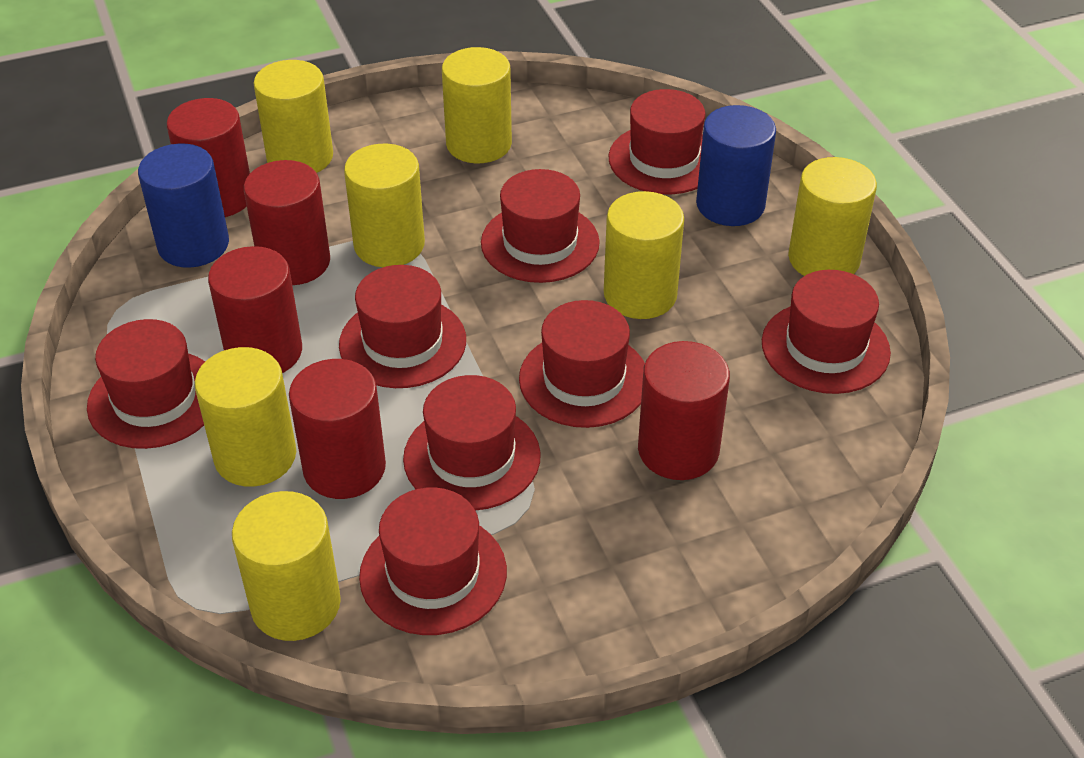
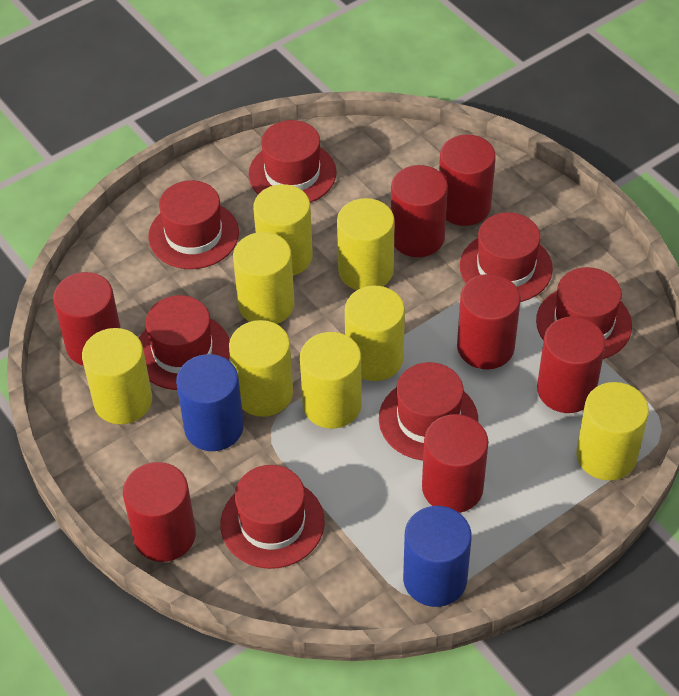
red cylinder: [167,98,250,217] [208,246,302,373] [244,160,330,285] [289,359,386,499] [638,341,730,480] = 5 -> [53,272,121,366] [123,462,196,562] [391,165,448,257] [422,414,488,513] [439,135,496,226] [457,274,520,369] [537,317,606,413] = 7
red hat: [87,319,205,449] [339,265,466,388] [359,487,507,635] [403,375,541,511] [481,169,600,283] [519,300,645,428] [609,89,706,194] [762,270,891,394] = 8 -> [139,295,230,390] [148,180,239,269] [220,465,325,569] [248,120,337,203] [379,362,478,461] [460,212,553,302] [536,267,632,359] = 7
yellow cylinder: [195,347,296,487] [232,491,341,641] [253,60,333,173] [344,144,425,267] [442,47,512,163] [604,191,684,319] [788,157,877,276] = 7 -> [82,328,152,424] [229,320,293,417] [233,232,294,324] [253,184,313,276] [300,332,362,429] [337,198,395,290] [345,286,405,381] [576,382,649,481] = 8

